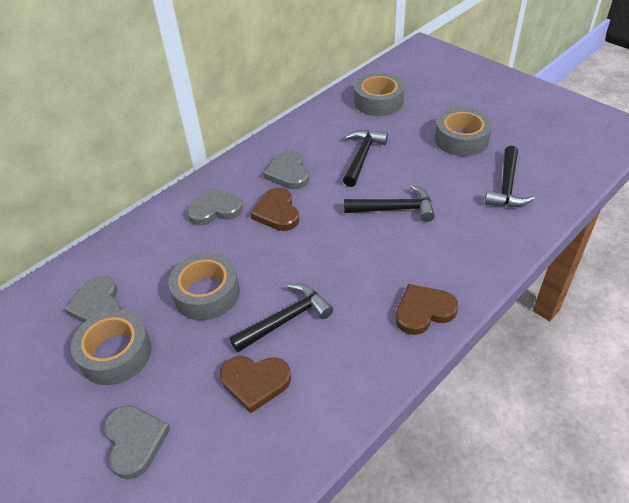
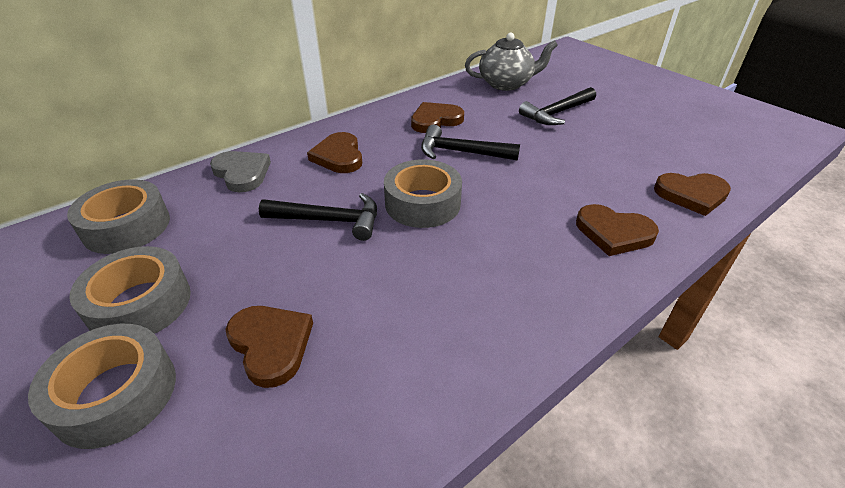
black hammer: [230,284,333,352] [343,130,388,187] [344,185,435,222] [485,146,535,207] = 4 -> [259,193,377,241] [421,125,520,160] [519,87,596,125] = 3
brown heart: [220,356,291,413] [250,188,299,231] [395,284,458,335] = 3 -> [226,306,313,388] [307,132,362,173] [411,102,464,133] [576,204,659,256] [654,173,731,216] = 5
grey heart: [65,275,122,322] [104,405,170,479] [187,187,243,225] [264,150,309,189] = 4 -> [210,151,271,192] = 1
grey teapot: none = 0 -> [465,33,558,91] = 1

